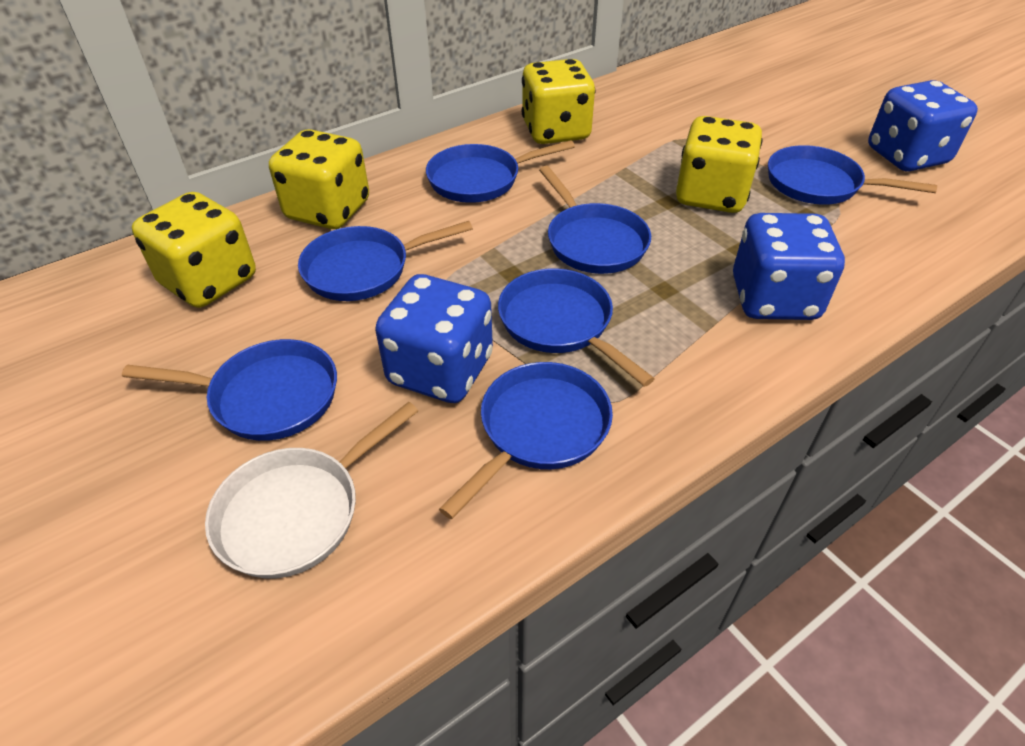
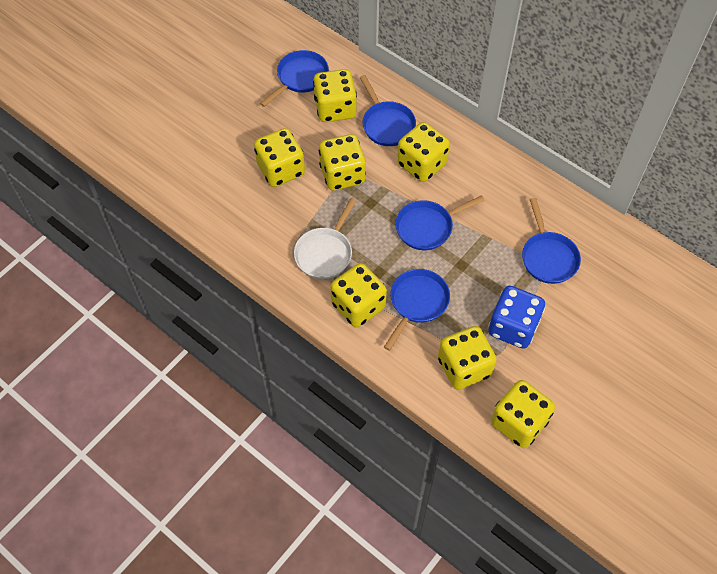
blue dice: [375,274,493,403] [733,213,845,320] [868,80,978,171] = 3 -> [488,286,545,349] = 1
blue pan: [122,339,337,441] [298,221,473,301] [426,140,575,203] [439,362,613,519] [498,268,655,387] [539,166,651,274] [768,145,937,205] = 7 -> [260,50,329,107] [360,75,416,146] [384,269,450,351] [395,195,485,250] [522,198,581,284] = 5
yellow dice: [132,192,256,308] [269,129,369,229] [522,59,595,144] [676,116,763,213] = 4 -> [254,128,305,187] [313,69,357,122] [319,134,366,190] [330,263,387,328] [397,122,450,182] [438,326,497,390] [491,380,555,448] = 7

